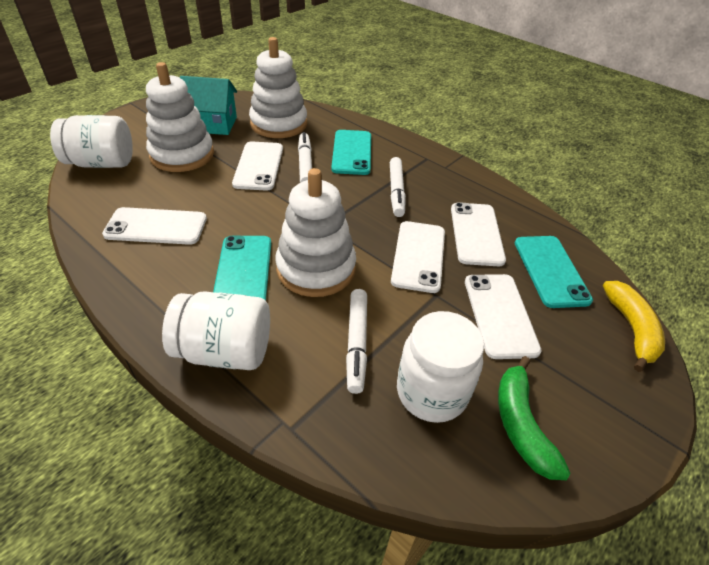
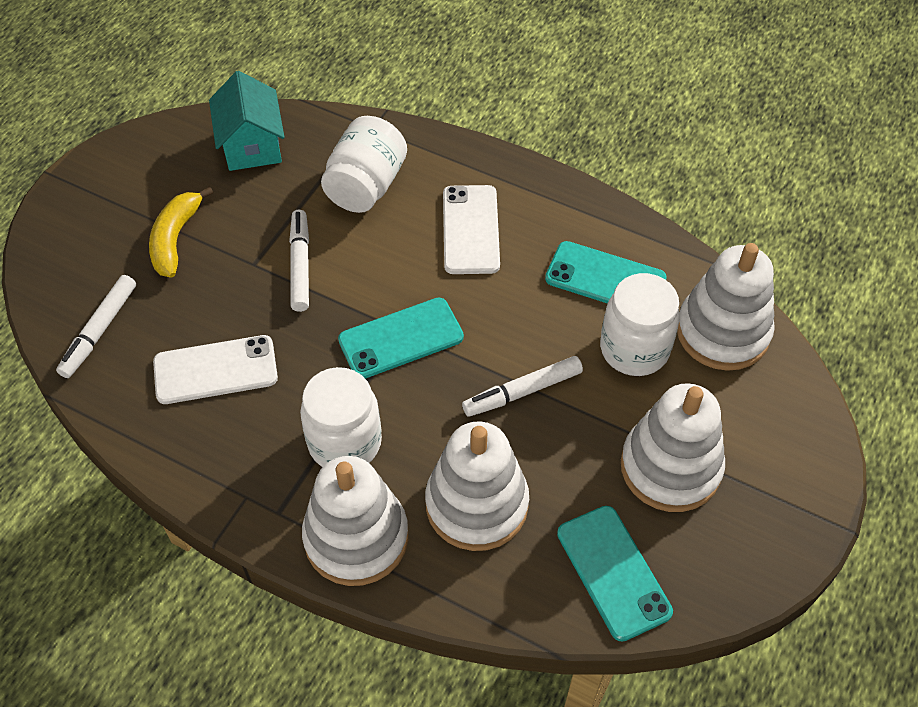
green banana: [498,356,571,480] = 1 -> none = 0
white phone: [102,207,207,245] [232,141,283,191] [391,221,445,293] [451,202,506,266] [465,274,541,359] = 5 -> [153,335,278,404] [443,185,500,274] = 2
white stacking toy: [146,62,214,172] [249,37,307,138] [275,168,356,297] = 3 -> [302,456,408,586] [425,422,529,551] [621,383,725,512] [677,243,775,371] = 4

